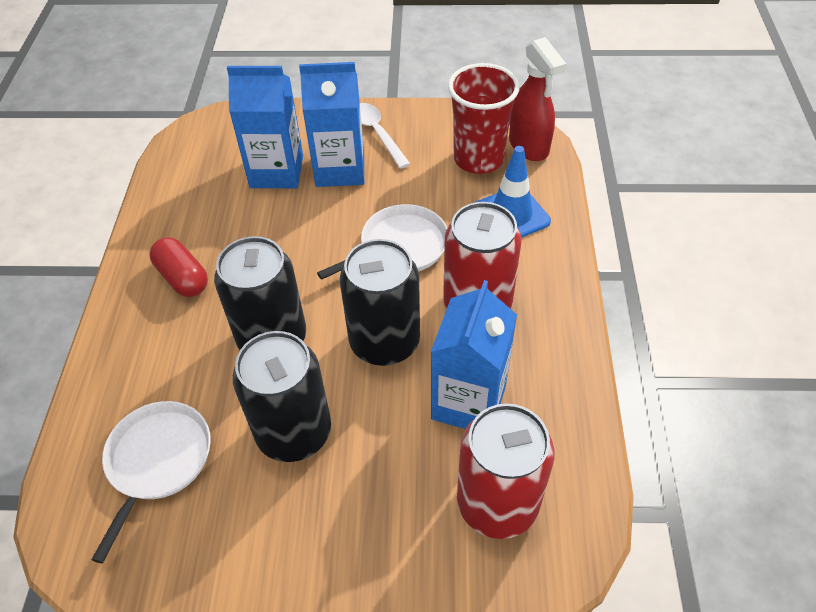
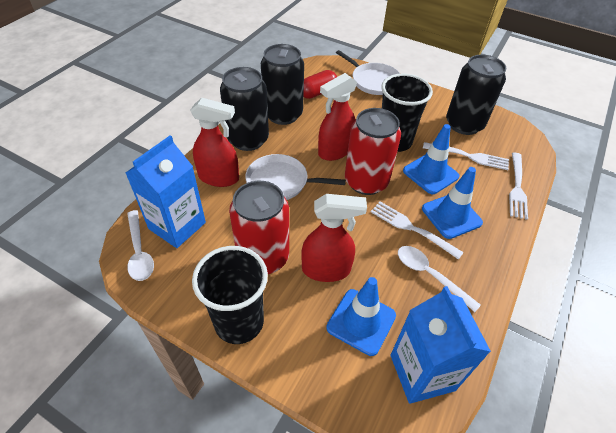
black cup: none = 0 -> [192,246,268,344] [381,73,433,152] = 2
blue carton: [227,66,303,188] [299,62,364,187] [431,280,517,429] = 3 -> [126,135,206,248] [390,286,491,404] = 2
blue traffic cone: [476,146,551,238] = 1 -> [326,277,396,356] [403,124,460,194] [422,167,483,239] = 3
red cup: [448,63,520,174] = 1 -> none = 0
red spray bottle: [509,37,566,161] = 1 -> [190,98,239,187] [301,194,367,282] [318,73,357,161] = 3
white fork: none = 0 -> [371,201,464,260] [423,142,509,170] [509,153,528,220] = 3
white spoon: [360,103,410,169] = 1 -> [127,210,154,281] [398,246,481,312] = 2

